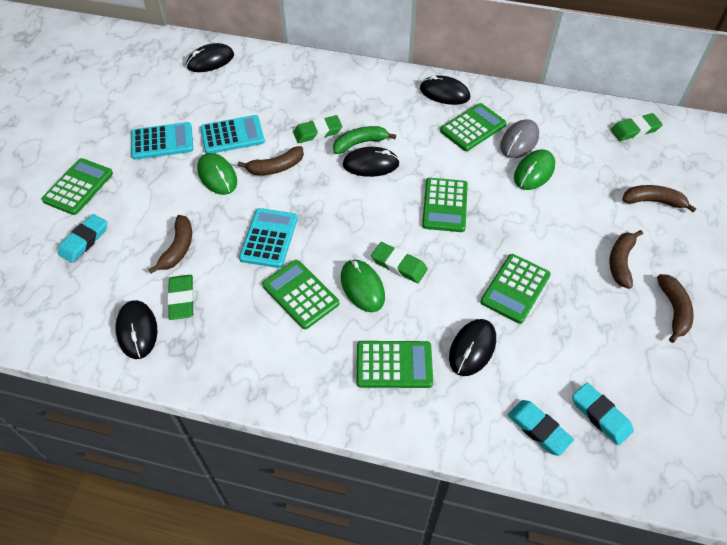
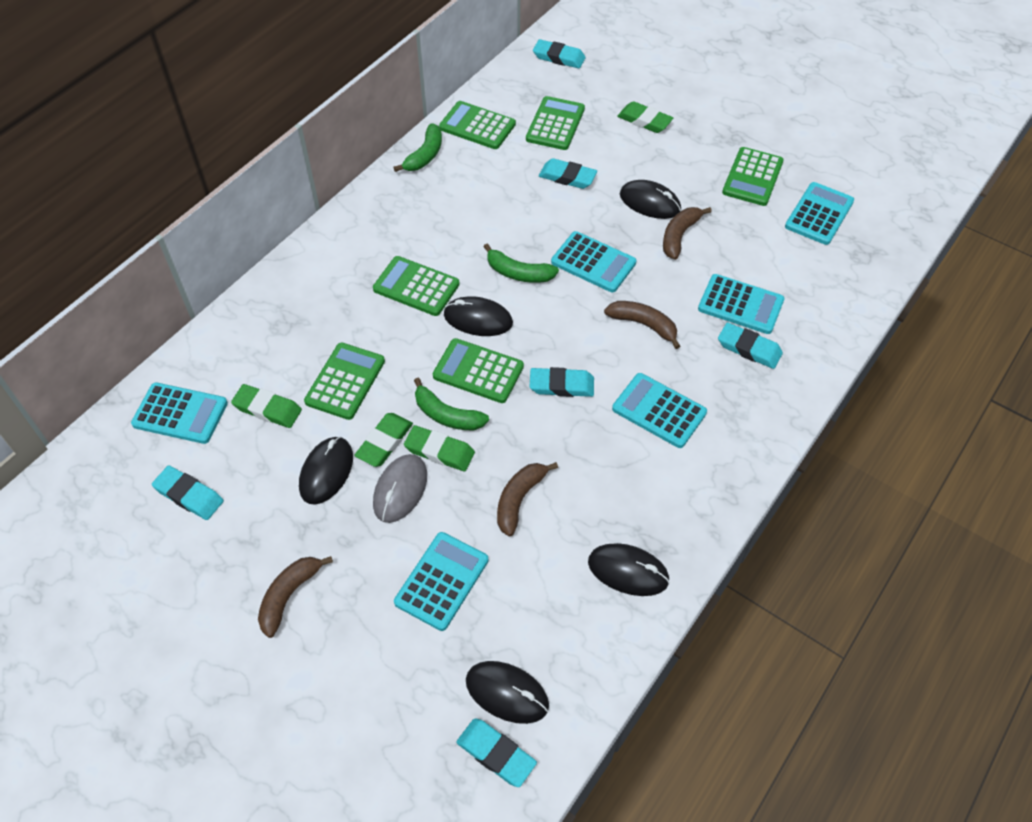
brown banana: [148,215,192,274] [238,146,304,175] [610,230,643,289] [622,185,696,212] [657,274,694,343] = 5 -> [258,556,333,638] [497,462,558,536] [604,301,680,349] [663,207,712,260] = 4
green banana: [333,126,396,154] = 1 -> [393,123,442,172] [414,378,489,430] [484,244,559,283] = 3
green mouse: [197,153,237,195] [341,260,385,312] [514,149,555,190] = 3 -> none = 0
turquoise calculator: [131,122,193,160] [200,115,265,153] [239,208,298,268] = 3 -> [131,382,228,444] [394,532,488,631] [551,231,637,292] [612,373,707,448] [698,274,784,334] [785,182,854,245] = 6
turquoise eraser: [58,214,107,263] [508,400,574,456] [572,383,634,446] = 3 -> [152,465,224,520] [456,718,537,787] [530,367,594,397] [533,39,586,68] [539,158,597,189] [718,322,783,369] = 6

